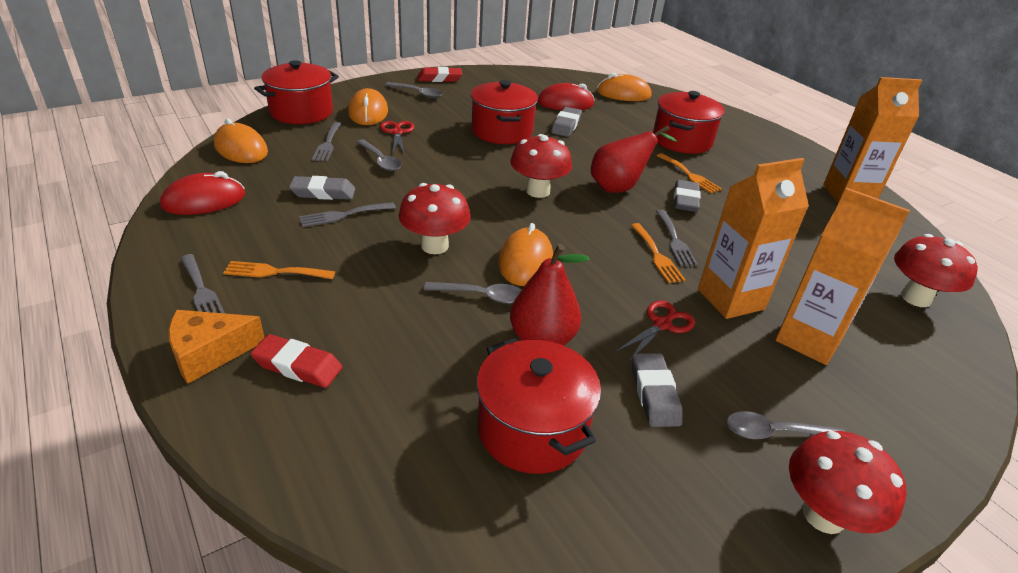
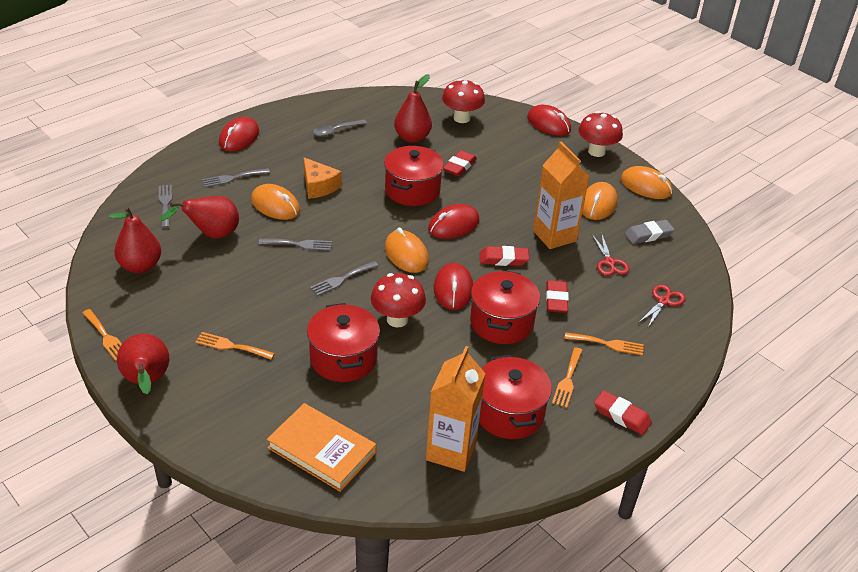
grey eraser: [289,176,355,200] [551,107,582,137] [632,353,682,427] [674,180,701,212] = 4 -> [625,220,675,244] = 1
grey spoon: [357,139,401,171] [385,82,443,98] [424,282,521,304] [727,411,845,439] = 4 -> [313,120,367,136] = 1
orange book: none = 0 -> [267,403,376,492] = 1
orange carton: [698,158,809,319] [775,188,910,365] [823,77,922,204] = 3 -> [426,346,486,472] [533,142,589,249] = 2
orange fork: [223,261,335,279] [631,223,686,283] [657,153,722,194] = 3 -> [82,309,122,361] [195,332,275,360] [552,347,583,408] [565,332,644,356] = 4
red eraser: [250,334,342,388] [418,67,462,82] = 2 -> [443,150,477,176] [480,246,529,266] [546,280,569,313] [594,390,652,435] = 4
red mouse: [160,171,245,215] [538,83,595,110] = 2 -> [219,117,259,151] [428,204,480,239] [433,263,473,310] [527,105,571,136] = 4
red mushroom: [399,183,471,254] [510,134,572,198] [789,431,907,534] [894,234,978,307] = 4 -> [371,273,426,327] [442,79,485,123] [578,111,623,157] = 3
red pear: [510,244,589,345] [591,125,677,193] = 2 -> [109,206,161,273] [117,333,169,394] [160,196,239,239] [394,74,432,143] = 4

